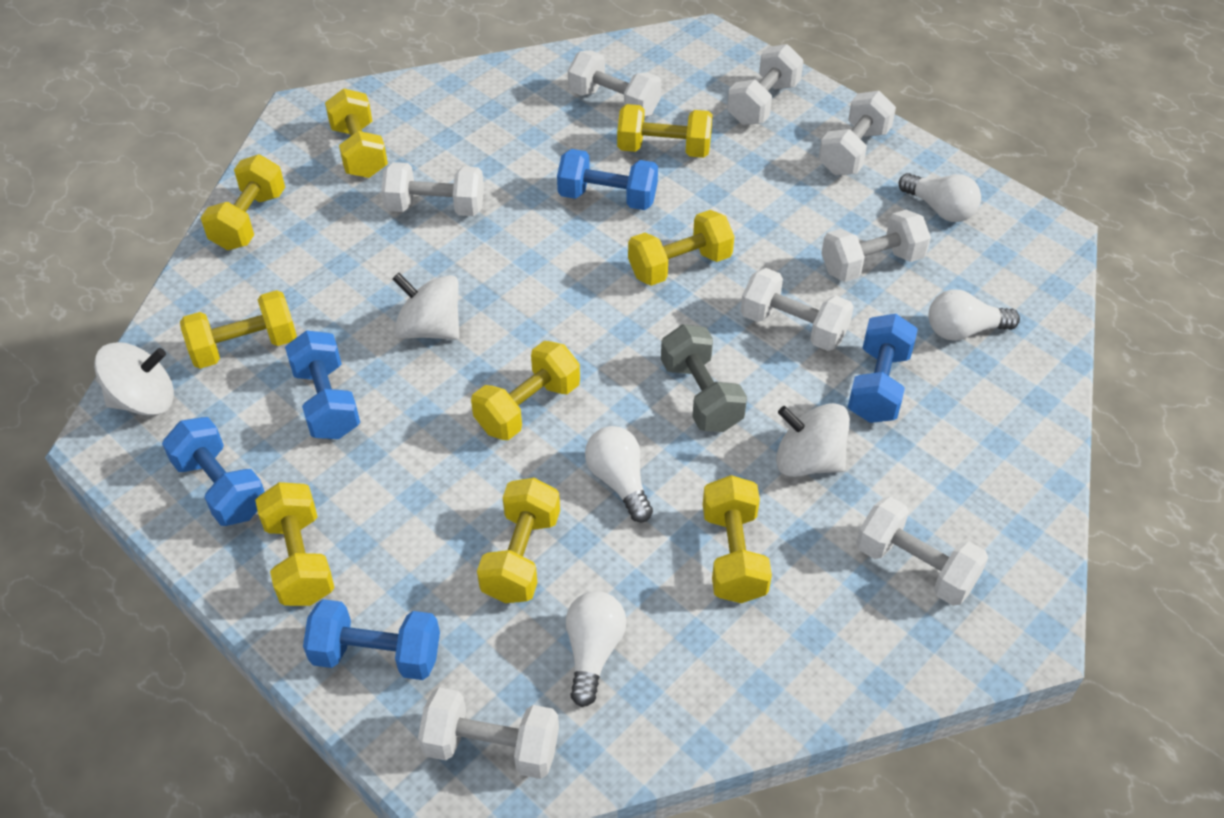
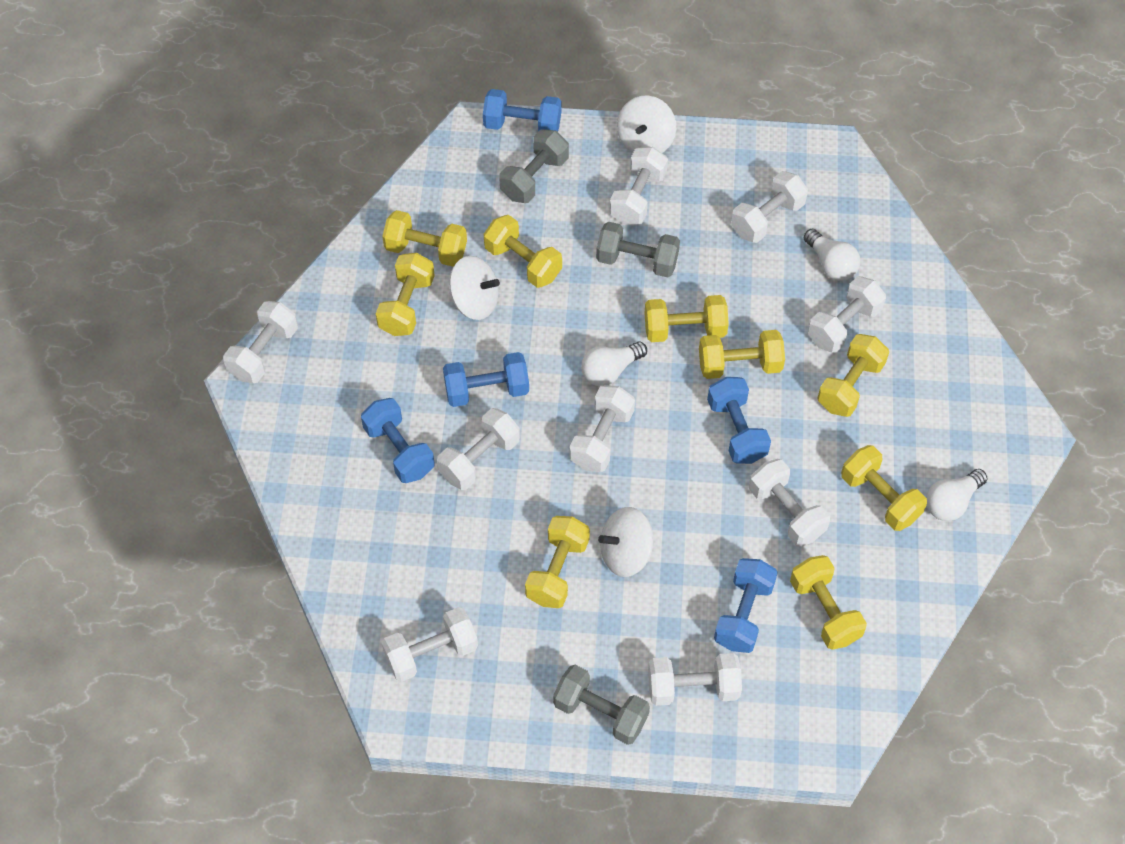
grey dumbbell: [661,324,747,432] = 1 -> [499,129,569,203] [553,665,650,745] [596,222,680,277] = 3
white dumbbell: [381,162,484,216] [418,687,559,779] [568,50,661,117] [727,44,804,125] [741,268,854,351] [818,91,896,175] [821,210,931,282] [856,497,988,606] = 8 -> [223,301,298,383] [382,607,478,682] [437,408,520,490] [570,385,635,472] [609,147,668,225] [648,653,742,706] [731,171,808,243] [749,459,830,547] [808,276,886,353] = 9
white light bulb: [566,591,627,707] [585,426,653,522] [898,173,981,222] [928,289,1020,341] = 4 -> [581,341,647,386] [804,229,861,281] [926,469,988,521] = 3

